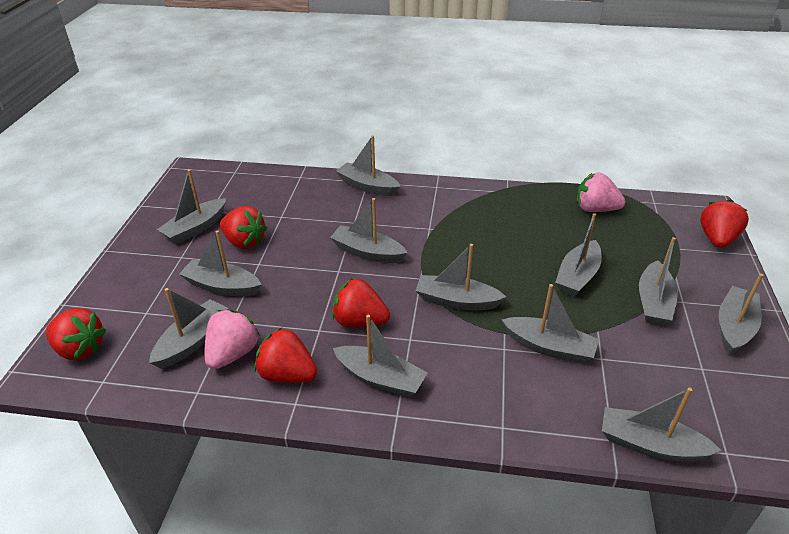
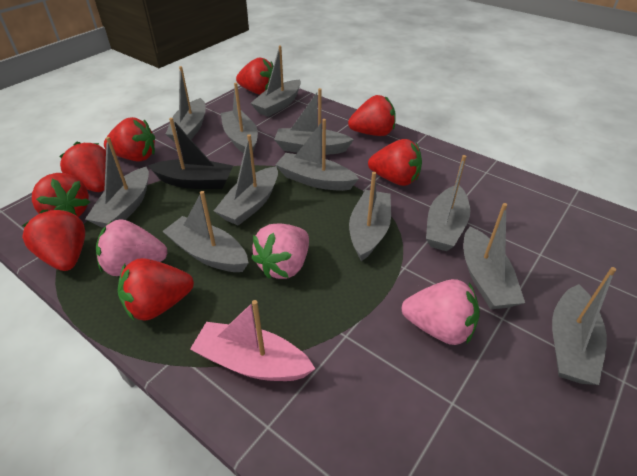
black boat: none = 0 -> [148,118,233,189] = 1
pink boat: none = 0 -> [190,300,315,381] = 1
pink strawberry: [205,310,260,369] [577,173,625,212] = 2 -> [96,219,168,276] [251,224,309,279] [402,279,480,345] = 3
red strawberry: [46,308,106,360] [220,206,267,249] [254,328,317,383] [332,278,390,327] [700,199,749,248] = 5 -> [22,210,85,271] [32,173,90,217] [59,141,106,192] [104,117,155,162] [118,258,194,320] [236,57,273,95] [348,95,396,136] [368,139,422,186] = 8

